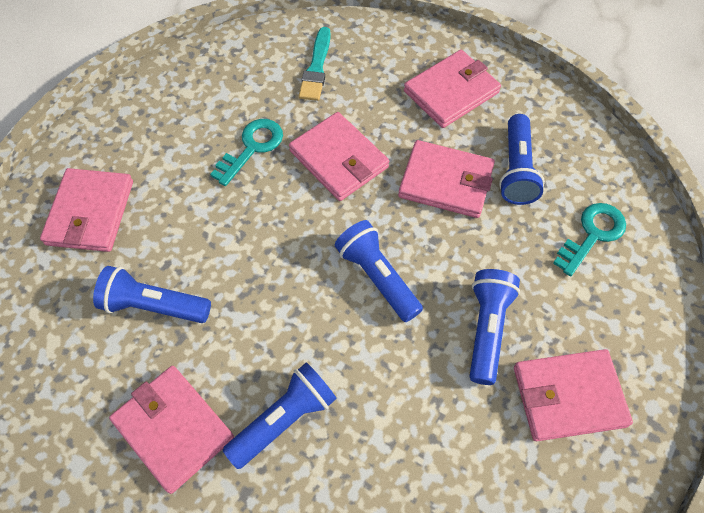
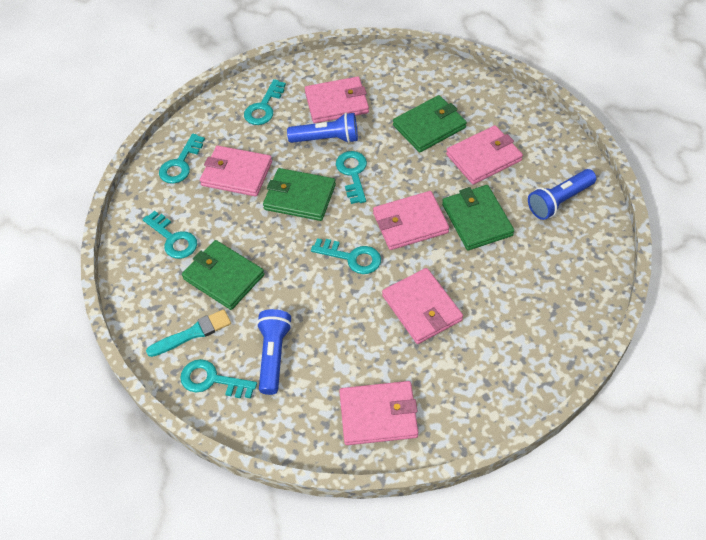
blue flashlight: [93,266,211,323] [223,362,337,469] [335,220,423,322] [469,269,520,385] [499,114,545,205] = 5 -> [257,309,292,395] [287,113,358,143] [528,169,596,220] = 3
green wallet: none = 0 -> [182,240,264,310] [263,168,336,221] [393,95,467,152] [442,185,514,250] = 4
turquoise key: [210,119,283,186] [553,203,626,276] = 2 -> [143,211,197,259] [159,134,205,184] [180,359,257,398] [244,79,286,125] [311,238,381,274] [336,151,367,204] = 6

